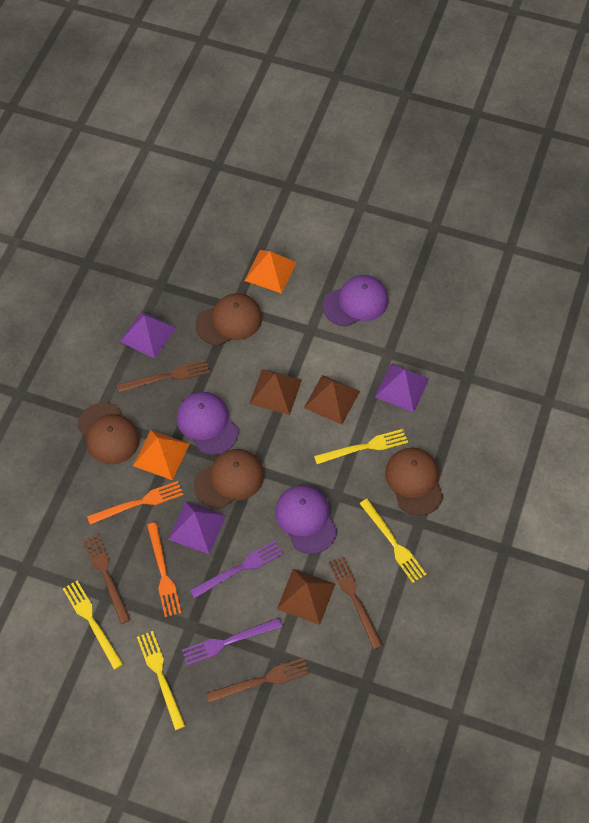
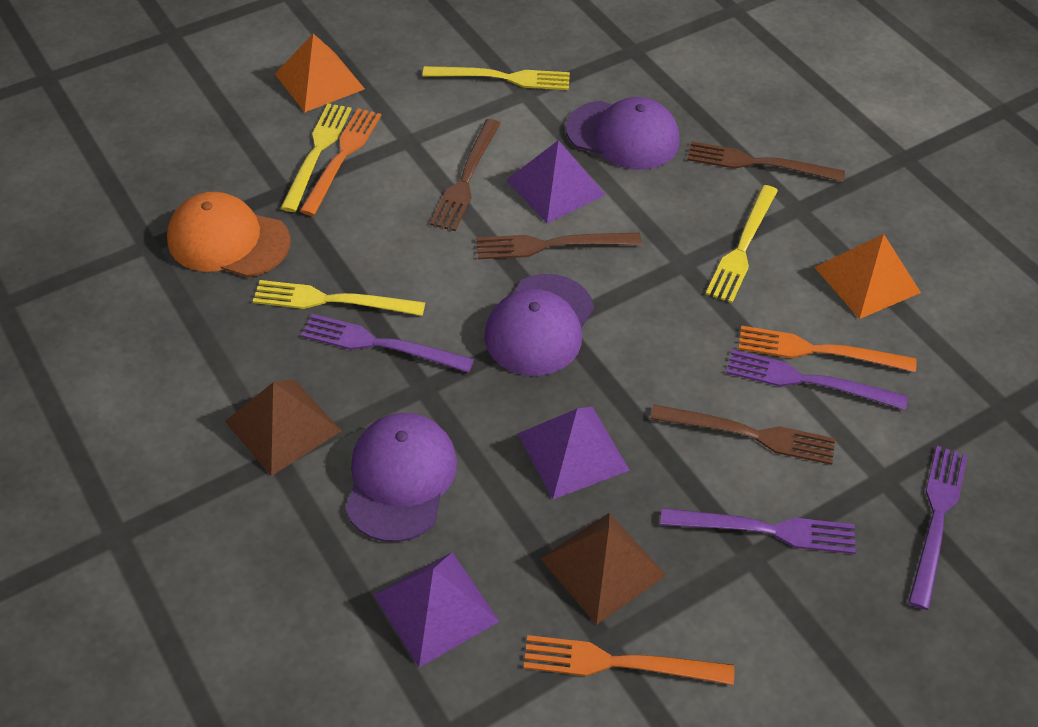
brown cap: [78,402,140,465] [194,449,264,509] [196,293,262,346] [385,447,443,516] = 4 -> none = 0
brown pyramid: [249,369,302,415] [277,569,335,625] [304,375,360,425] = 3 -> [225,379,341,476] [540,513,666,625] = 2
orange cap: none = 0 -> [167,192,290,277] = 1
orange fork: [87,481,184,525] [147,522,181,617] = 2 -> [300,108,381,216] [524,635,734,685] [738,326,917,372] = 3
purple fork: [182,618,283,666] [190,541,283,599] = 2 -> [301,314,474,373] [660,508,856,554] [726,349,908,410] [908,446,968,610] = 4

